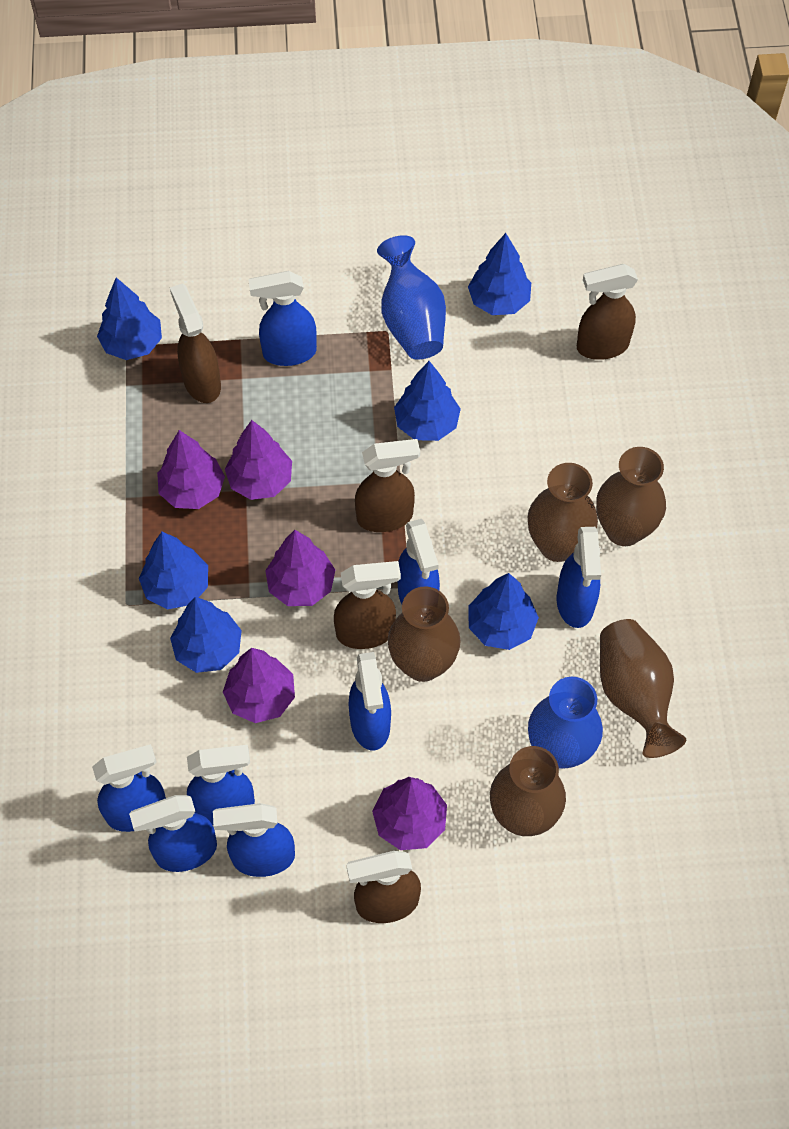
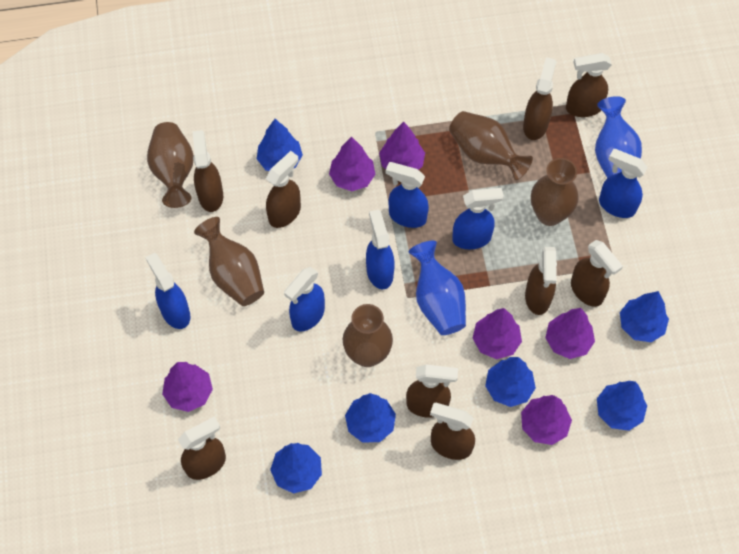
blue spray bottle: [92,744,166,832] [129,795,217,872] [187,745,255,825] [213,803,295,877] [248,271,317,366] [349,652,391,750] [398,519,440,604] [557,527,601,628] = 8 -> [145,253,190,329] [284,267,325,332] [366,210,395,289] [386,162,429,228] [452,188,504,249] [599,149,648,218] = 6
brown spray bottle: [170,283,221,403] [334,561,401,649] [346,851,421,923] [355,439,420,532] [577,264,638,360] = 5 -> [178,417,226,480] [193,130,223,212] [266,151,301,228] [406,364,458,418] [430,403,475,460] [523,57,556,140] [525,247,557,315] [566,53,612,117] [571,240,623,307] = 9
purple tree: [157,430,225,509] [223,648,295,723] [225,420,292,500] [265,530,335,606] [372,777,447,850] = 5 -> [162,362,213,412] [329,136,375,191] [379,122,425,170] [473,308,522,359] [521,395,572,445] [545,308,595,359] = 6

